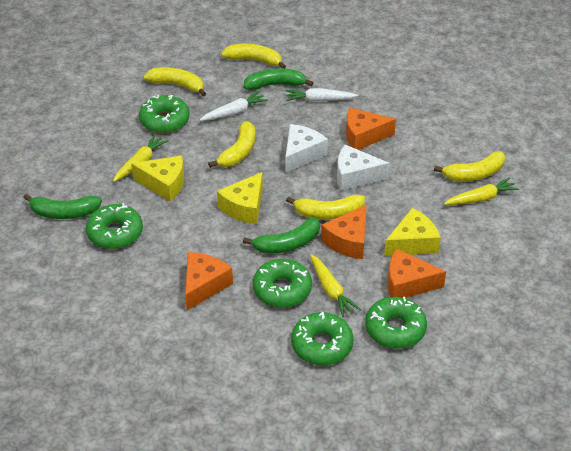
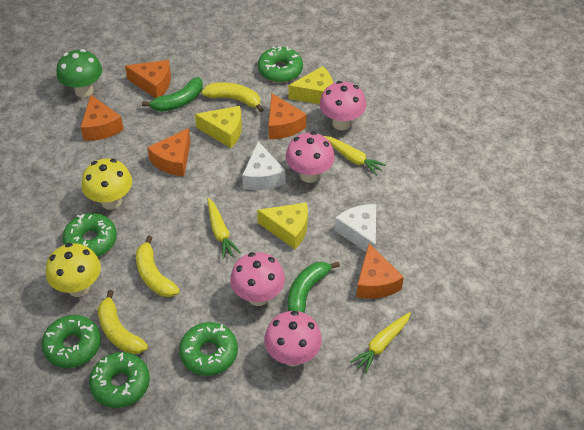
green banana: [23,194,102,219] [243,69,313,90] [243,218,320,254] = 3 -> [142,77,203,112] [288,261,340,313] = 2
green mushroom: none = 0 -> [57,49,102,98] = 1
orange cheese: [185,252,233,310] [321,205,367,259] [346,108,396,150] [388,249,446,298] = 4 -> [81,95,124,141] [125,60,171,98] [147,128,191,176] [268,93,306,139] [356,243,404,299] = 5
pink mushroom: none = 0 -> [230,252,285,306] [264,311,322,367] [286,132,335,183] [320,81,366,130] = 4
white carrot: [200,91,268,121] [285,88,358,102] = 2 -> none = 0
yellow banana: [143,67,206,96] [208,121,255,168] [221,44,286,69] [286,194,365,220] [434,151,505,181] = 5 -> [98,290,148,354] [136,235,180,297] [201,82,264,112] = 3
yellow mushroom: none = 0 -> [46,243,101,297] [82,159,132,210] = 2

